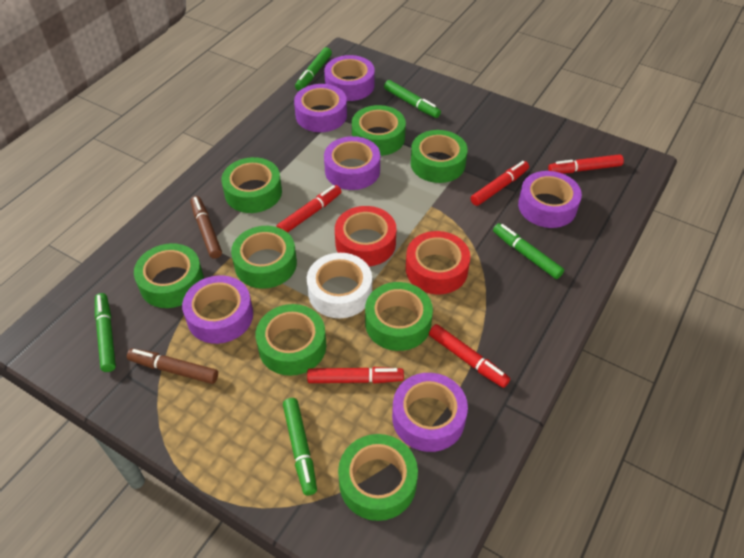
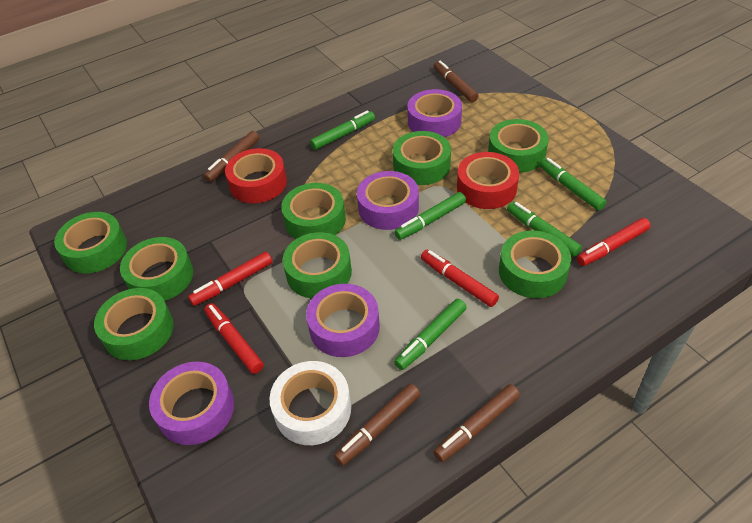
brown marker: [127,348,218,384] [191,196,222,259] = 2 -> [204,131,259,182] [334,383,420,466] [433,384,520,462] [434,60,478,102] = 4
purple tape: [182,275,253,344] [294,84,347,132] [324,55,375,101] [324,136,380,190] [392,373,468,452] [518,171,582,228] = 6 -> [149,362,234,445] [306,284,380,357] [357,171,419,230] [407,89,462,137] = 4
red marker: [276,185,342,233] [307,367,404,383] [429,324,510,388] [471,161,529,206] [548,154,624,173] = 5 -> [188,252,272,306] [204,303,264,374] [421,250,499,307] [577,218,651,266] = 4

